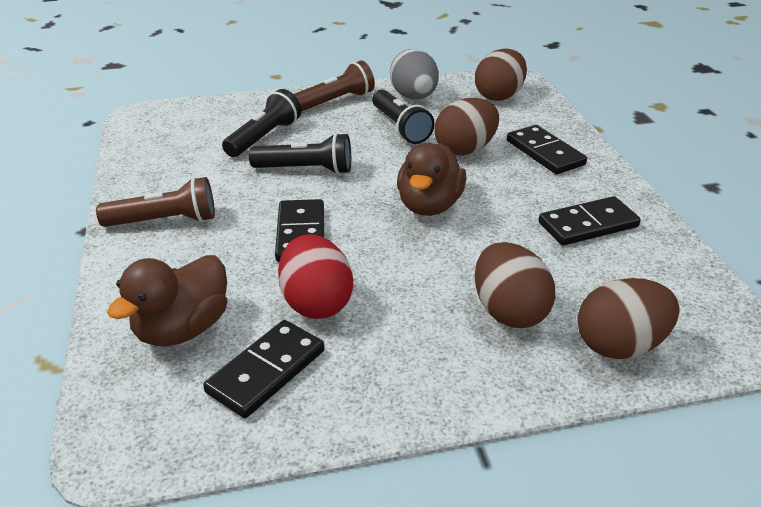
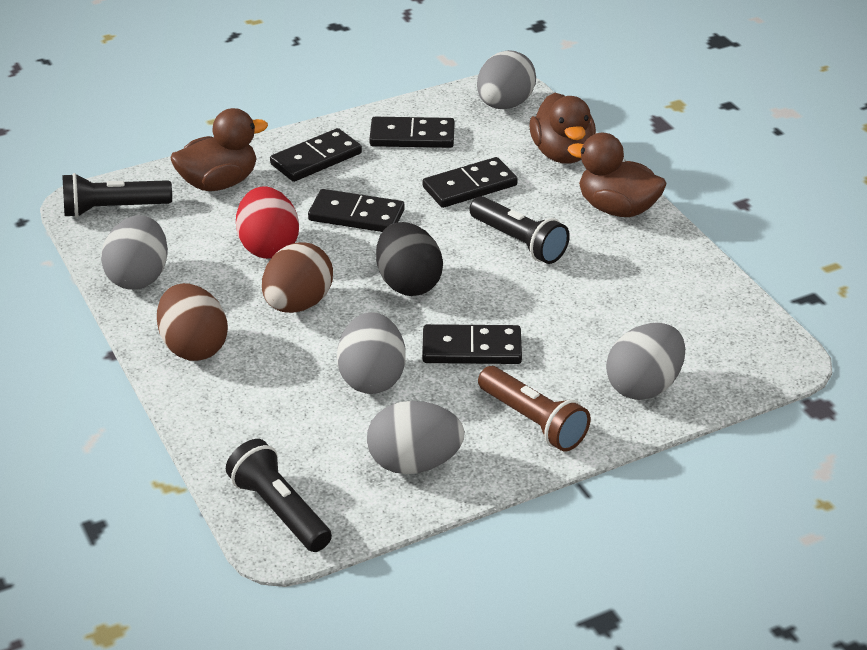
black domino: [203,320,325,418] [275,199,324,262] [507,125,587,174] [538,196,641,246] = 4 -> [270,128,362,182] [308,189,405,232] [369,117,455,148] [422,324,522,364] [423,157,518,208] = 5
black egg: none = 0 -> [376,222,443,296] = 1
brown duck: [107,255,228,346] [397,143,467,216] = 2 -> [170,108,268,191] [529,93,596,164] [568,133,667,217] = 3
brown egg: [435,98,499,155] [475,49,527,101] [475,242,555,328] [577,278,680,359] = 4 -> [157,283,228,361] [262,242,333,313] = 2
brown flashlight: [96,177,215,227] [294,60,375,112] = 2 -> [478,366,591,452] = 1
grey egg: [390,49,439,99] = 1 -> [101,215,168,290] [337,312,406,394] [367,401,465,474] [477,50,536,109] [606,323,685,400] = 5

